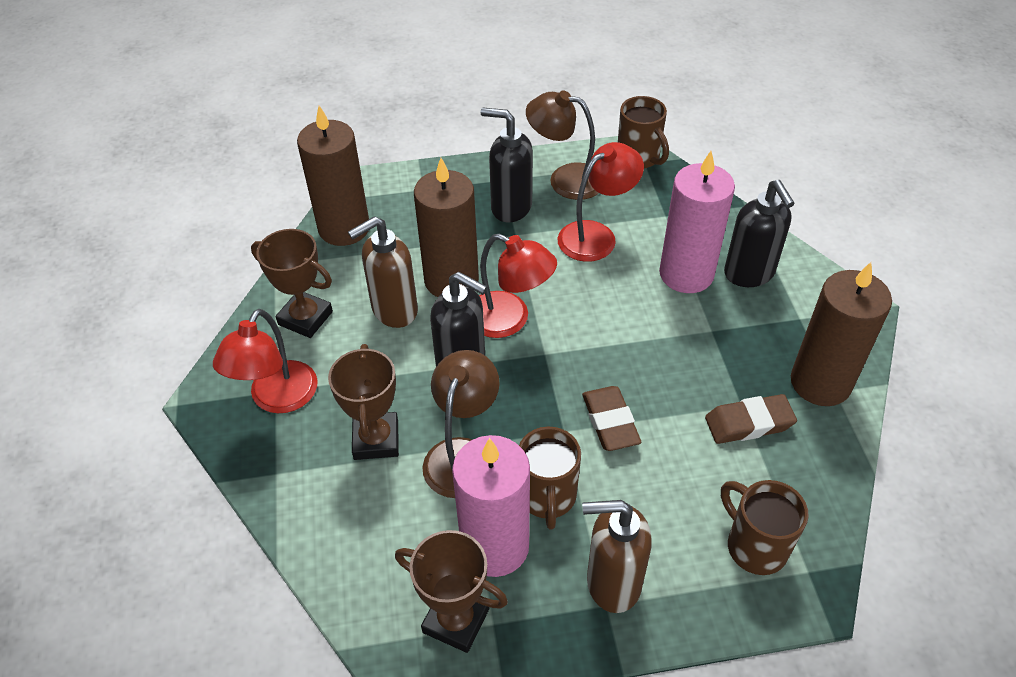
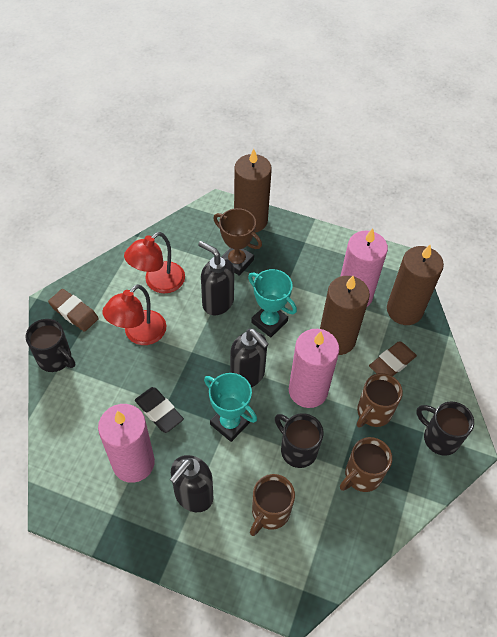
black eraser: none = 0 -> [135,387,184,433] = 1
black mug: none = 0 -> [26,319,75,372] [275,413,324,468] [416,401,474,456] = 3
brown lamp: [423,350,500,498] [526,90,599,200] = 2 -> none = 0
brown soap dispenser: [348,216,418,328] [582,500,652,613] = 2 -> none = 0
brown trophy: [251,229,333,338] [328,344,399,460] [395,530,508,653] = 3 -> [213,208,262,276] = 1
pink candle: [452,435,530,577] [659,151,735,293] = 2 -> [98,404,155,483] [289,329,339,408] [340,228,388,306] = 3
red lamp: [213,309,318,413] [479,234,557,338] [558,142,644,262] = 3 -> [102,284,166,345] [124,232,185,294] = 2
turquoise trophy: none = 0 -> [204,373,257,442] [248,269,297,337] = 2

